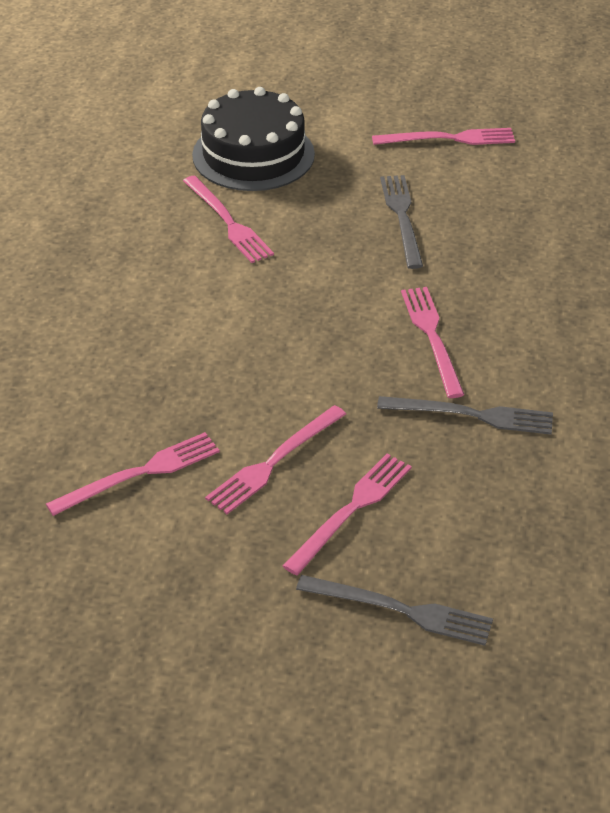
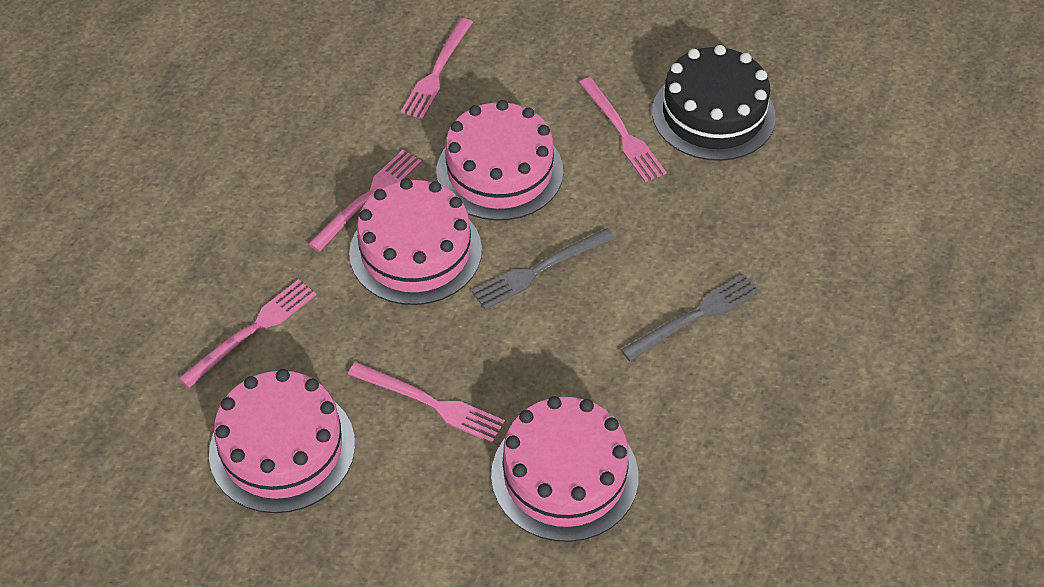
grey fork: [296,575,493,646] [377,396,553,435] [380,175,423,269] = 3 -> [472,228,615,310] [621,274,761,361] = 2
pink cake: none = 0 -> [209,369,355,513] [349,178,482,305] [437,100,563,221] [491,396,638,542] = 4
pink fork: [46,432,220,516] [183,176,274,263] [205,405,346,514] [283,454,412,575] [372,128,515,145] [401,287,465,398] = 6 -> [179,279,316,388] [308,150,422,252] [348,362,505,443] [401,18,473,119] [579,77,667,182] = 5

